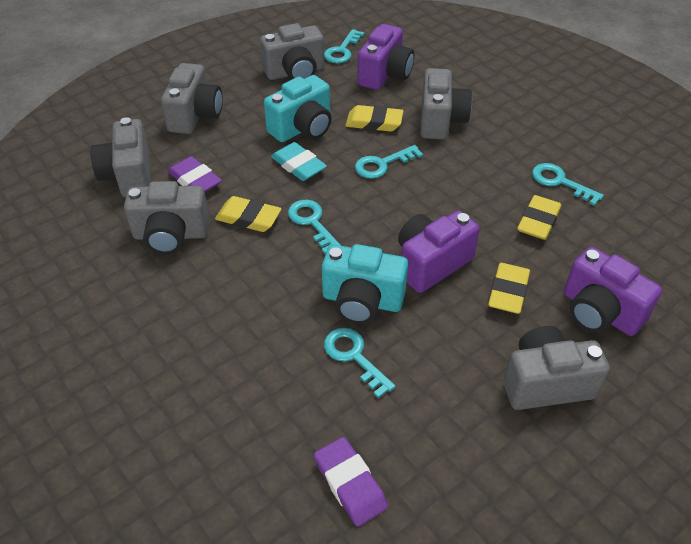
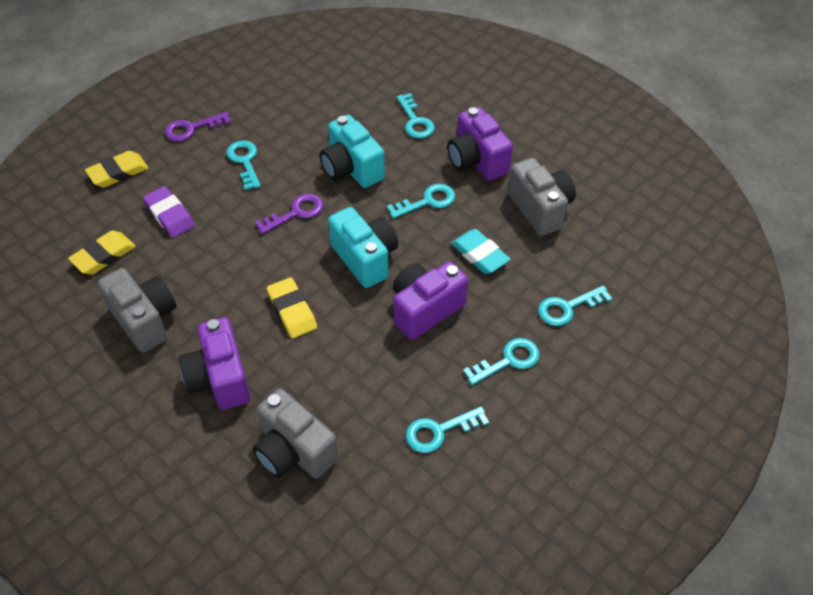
grey camera: [91,117,151,197] [124,181,210,254] [161,63,223,134] [260,23,324,80] [420,68,472,140] [504,326,610,410] = 6 -> [98,268,176,353] [253,389,339,479] [508,158,576,236] = 3
purple eraser: [167,156,222,192] [314,437,388,526] = 2 -> [143,186,195,238] = 1
purple key: none = 0 -> [165,112,231,142] [255,194,323,234] = 2
turquoise key: [288,200,341,254] [324,29,364,63] [324,328,395,398] [355,145,423,179] [532,163,604,206] = 5 -> [227,140,261,190] [387,184,455,219] [397,93,435,139] [406,406,489,453] [463,338,540,385] [538,286,612,326] = 6
yellow eraser: [215,196,281,232] [346,105,403,132] [488,263,530,314] [517,195,561,240] = 4 -> [68,230,136,275] [85,151,148,187] [267,277,317,338] = 3

